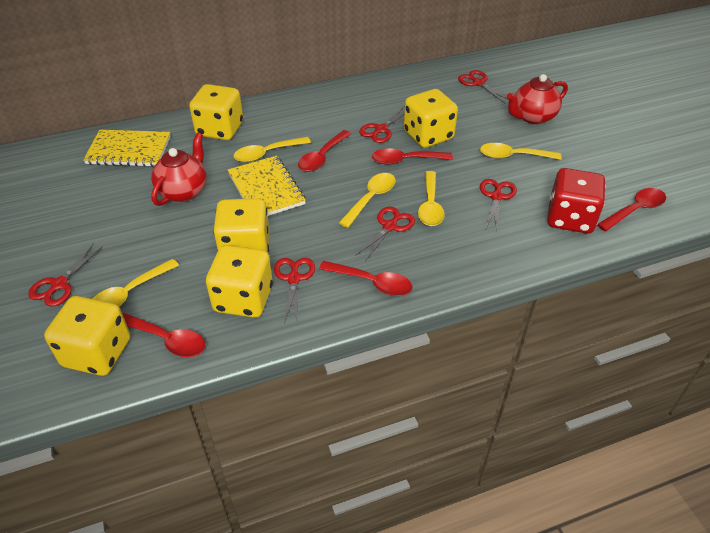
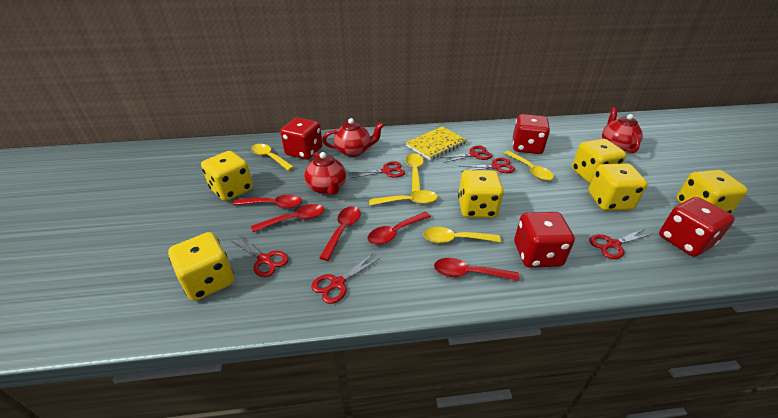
red dice: [547,168,606,234] = 1 -> [280,118,323,160] [513,114,550,154] [514,212,575,268] [659,197,735,257] = 4
red teapot: [151,133,207,206] [507,74,568,124] = 2 -> [304,152,346,195] [322,118,384,157] [602,107,643,153] = 3
yellow dice: [44,296,130,376] [189,84,243,140] [206,245,273,318] [213,198,270,252] [403,89,458,148] = 5 -> [168,232,234,301] [201,151,253,201] [458,170,504,218] [572,139,626,183] [588,163,648,211] [676,170,748,214] = 6
yellow notebook: [83,130,171,167] [228,156,306,216] = 2 -> [406,127,467,160] = 1

